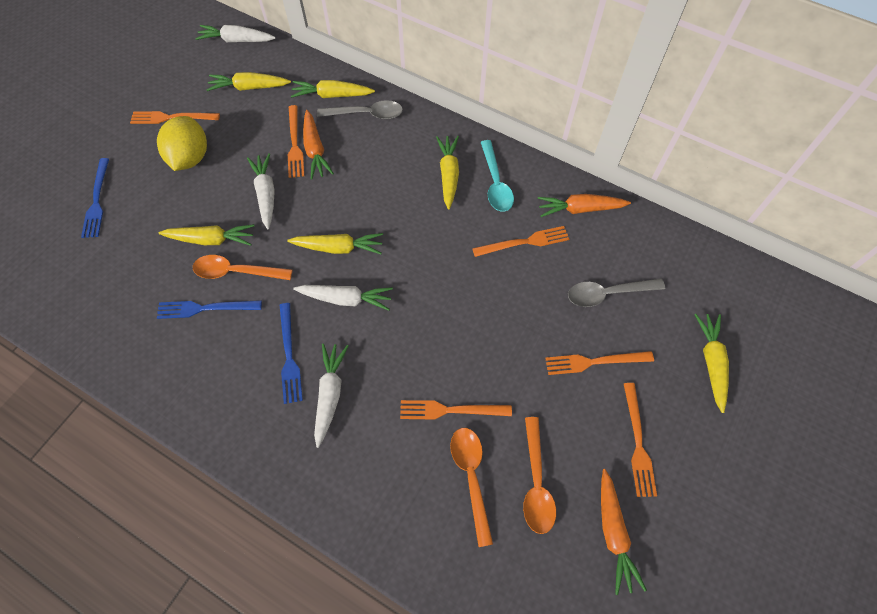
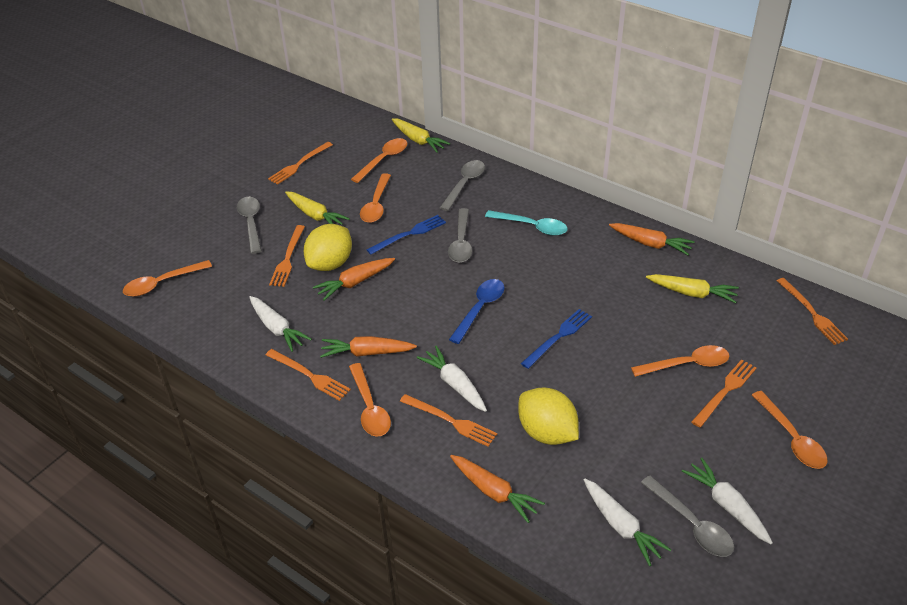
blue fork: [81,158,109,238] [157,300,262,319] [279,303,303,404] = 3 -> [366,215,446,255] [521,309,592,369] = 2
blue spoon: none = 0 -> [449,279,505,344] = 1
grey spoon: [317,100,403,119] [568,279,665,307] = 2 -> [237,197,261,254] [440,160,485,211] [448,208,472,263] [641,475,734,557] = 4
orange carrot: [303,110,334,179] [538,194,631,217] [601,469,647,595] = 3 -> [313,258,395,301] [320,336,417,358] [450,455,545,523] [609,223,695,255] = 4
orange spoon: [193,255,292,280] [450,428,493,547] [523,417,556,534] = 3 -> [123,260,212,297] [349,363,391,437] [351,138,407,183] [360,173,391,223] [631,345,729,377] [752,391,827,469] = 6
yellow carrot: [158,224,254,246] [206,72,291,91] [287,233,383,254] [291,80,375,98] [436,136,459,210] [694,314,729,413] = 6 -> [285,191,350,225] [392,118,450,153] [646,274,739,303] = 3
yellow lemon: [157,116,207,171] = 1 -> [304,224,352,271] [518,388,579,445] = 2

